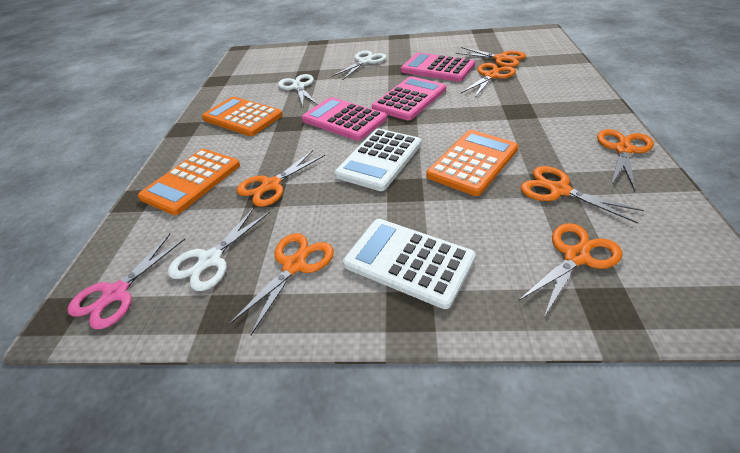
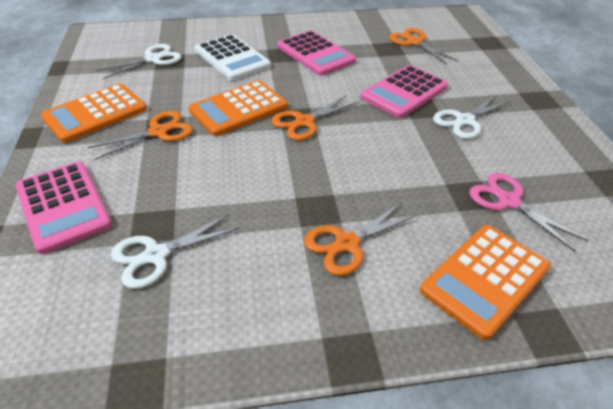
orange scissors: [229,233,334,335] [237,150,325,207] [455,47,526,67] [461,63,516,97] [518,223,622,317] [521,166,644,224] [597,129,654,191] = 7 -> [88,111,193,160] [271,95,359,140] [304,203,418,276] [389,28,458,64] = 4
white calculator: [335,129,421,191] [343,219,476,309] = 2 -> [195,34,271,81] = 1

